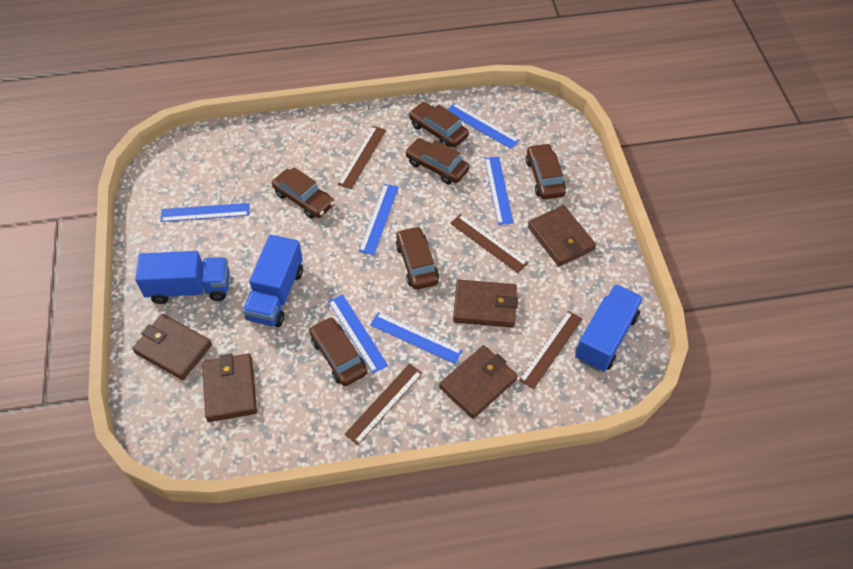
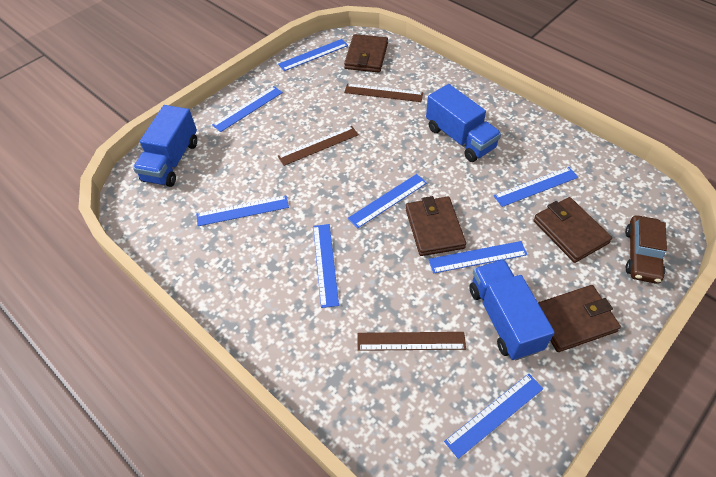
blue ruler: [160,203,249,222] [328,294,388,373] [359,184,399,255] [370,312,463,364] [447,103,519,149] [484,157,513,225] = 6 -> [196,195,289,226] [212,86,283,132] [278,39,348,71] [313,224,339,308] [348,174,427,229] [428,241,528,274] [444,374,543,459] [493,167,578,207] = 8
brown car: [272,167,335,219] [310,317,367,386] [396,226,439,290] [405,138,470,184] [409,102,469,148] [526,143,566,199] = 6 -> [625,215,667,284] = 1
brown ruler: [338,126,386,189] [344,363,423,445] [450,214,528,273] [519,311,583,389] = 4 -> [277,126,359,166] [344,84,423,102] [358,332,466,351] = 3
brown wallet: [132,314,212,380] [202,353,257,422] [439,345,518,419] [453,280,518,327] [528,205,596,267] = 5 -> [344,34,388,73] [406,196,466,256] [533,197,612,263] [538,285,621,352] = 4

